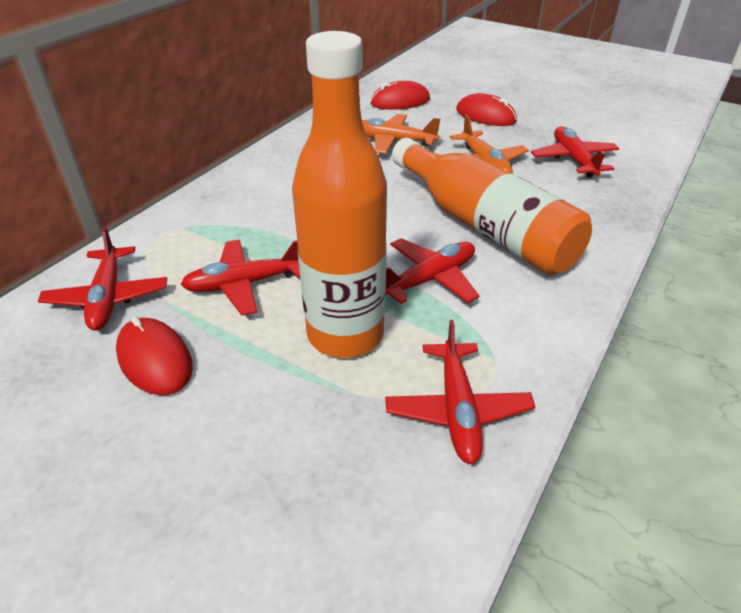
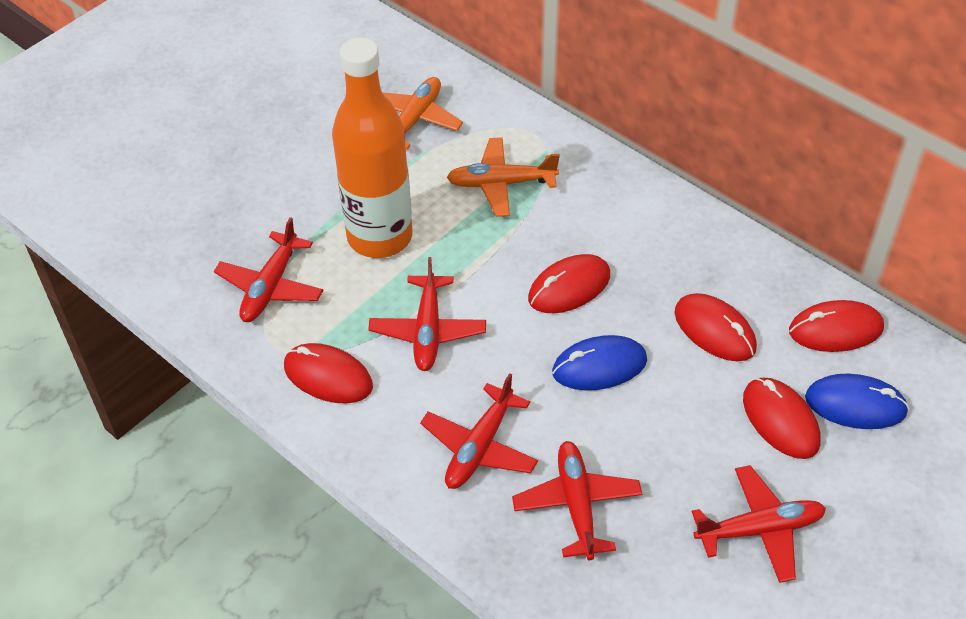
blue mouse: none = 0 -> [552,335,647,390] [805,374,909,429] = 2
orange bottle: [292,31,387,358] [392,138,592,275] = 2 -> [332,38,412,258] = 1
red mouse: [116,316,193,395] [370,81,430,110] [456,93,517,126] = 3 -> [284,343,373,404] [528,254,610,313] [674,293,757,361] [743,378,820,459] [789,300,884,352] = 5

